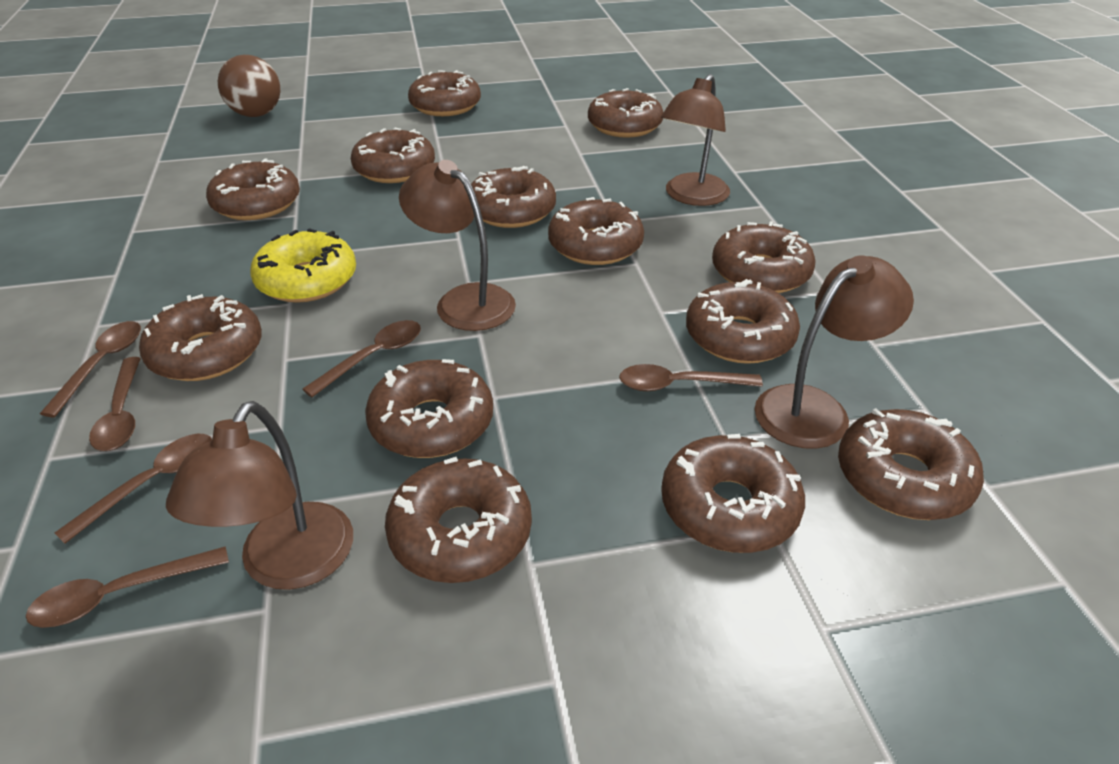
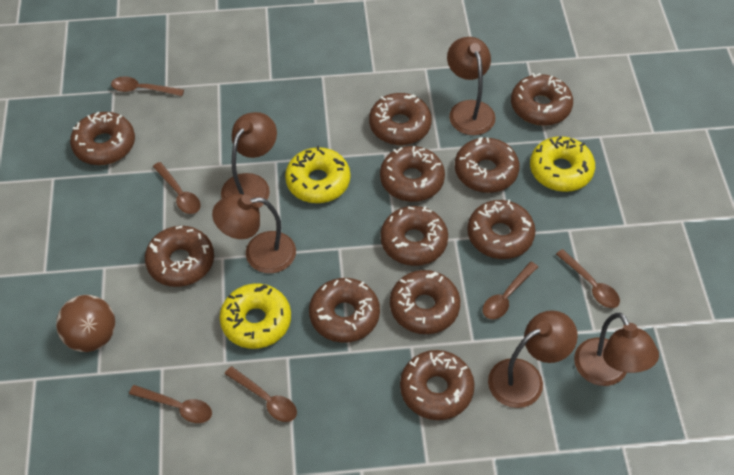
brown donut: [139,294,262,381] [206,158,300,220] [351,127,435,183] [365,359,493,458] [385,457,532,583] [408,70,481,116] [471,166,556,228] [548,197,644,265] [588,88,663,138] [661,434,805,553] [686,279,800,364] [712,221,816,293] [838,408,984,520] = 13 -> [70,112,135,165] [145,226,214,287] [309,278,380,343] [369,93,432,145] [380,146,445,202] [380,206,448,266] [390,270,460,334] [400,350,475,420] [455,137,520,193] [467,199,535,259] [511,73,573,126] = 11
brown lamp: [166,401,353,590] [399,160,516,331] [661,74,730,206] [755,255,914,449] = 4 -> [212,194,296,273] [221,112,277,208] [447,37,495,135] [488,310,578,408] [574,313,659,386] = 5
yellow donut: [250,228,356,303] = 1 -> [220,283,291,349] [285,146,350,203] [530,136,595,192] = 3

